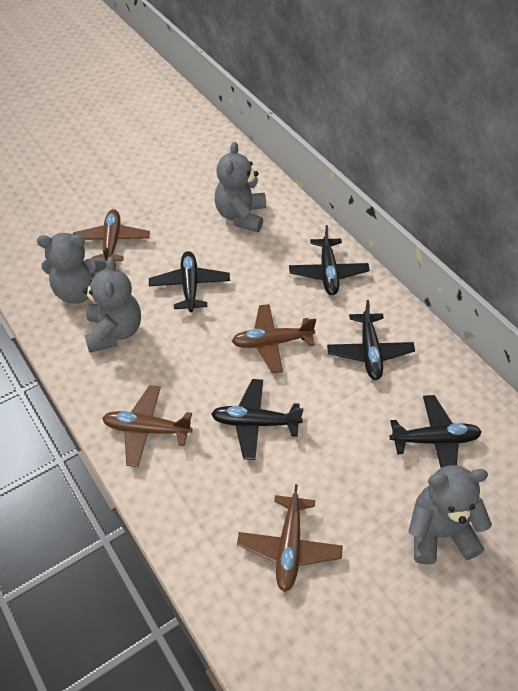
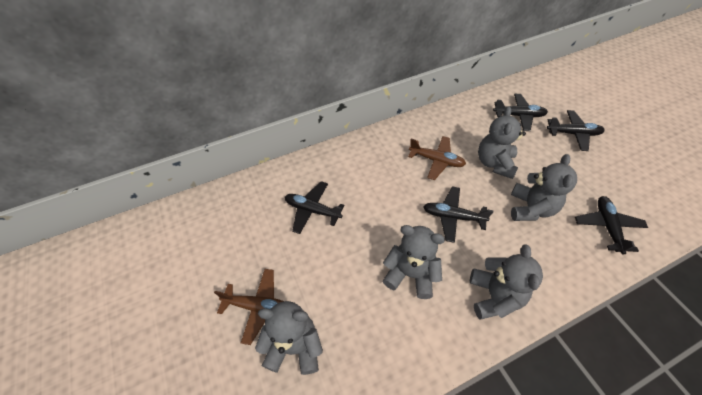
brown plane: [73,209,150,262] [102,385,193,467] [232,304,316,373] [237,484,343,592] = 4 -> [214,269,284,345] [408,136,466,180] = 2
grey teddy bear: [37,233,107,304] [83,256,141,353] [215,142,266,232] [408,465,492,565] = 4 -> [255,301,323,375] [383,225,445,299] [470,244,543,319] [478,106,526,179] [511,154,577,221] = 5

